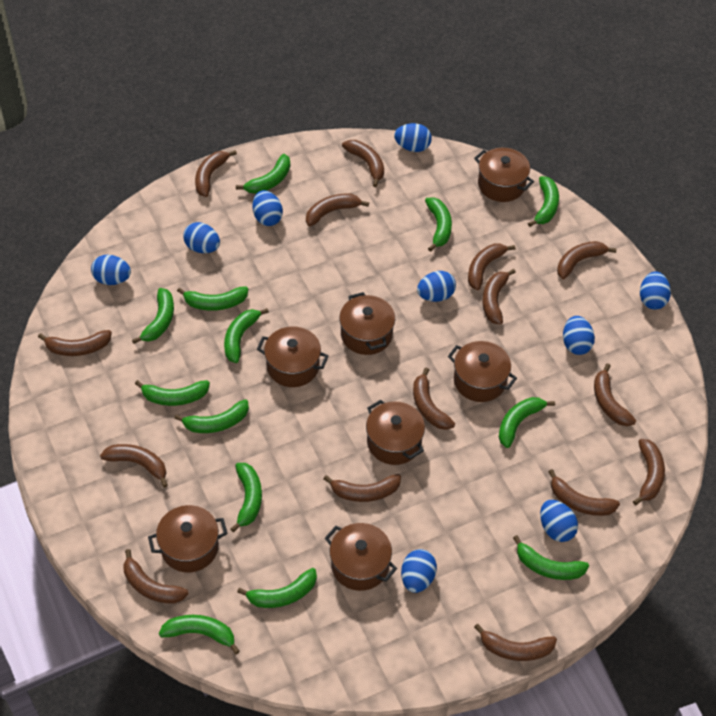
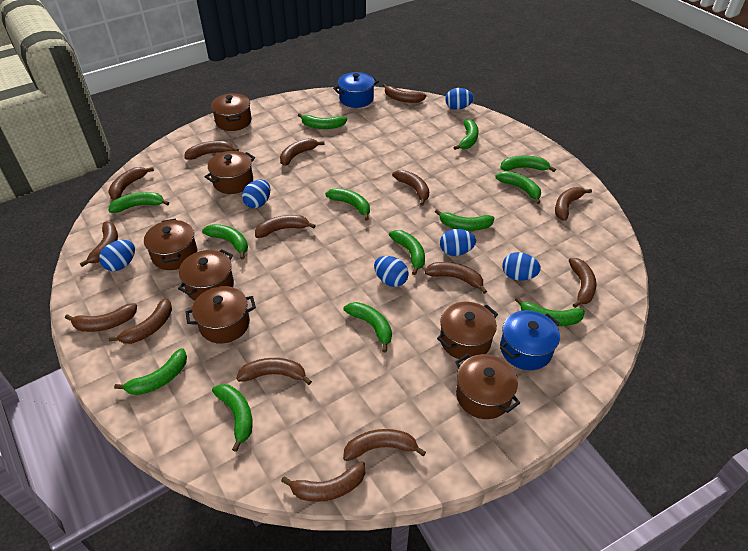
blue egg: [91,255,131,285] [183,222,220,253] [253,190,283,226] [394,123,432,152] [401,549,437,593] [417,271,456,302] [540,500,578,542] [563,316,595,355] [640,272,671,310] = 9 -> [99,240,135,271] [242,180,270,208] [374,256,409,287] [440,229,476,256] [445,88,474,110] [502,252,541,280] = 6
blue pot: none = 0 -> [333,72,379,108] [500,310,560,370] = 2

